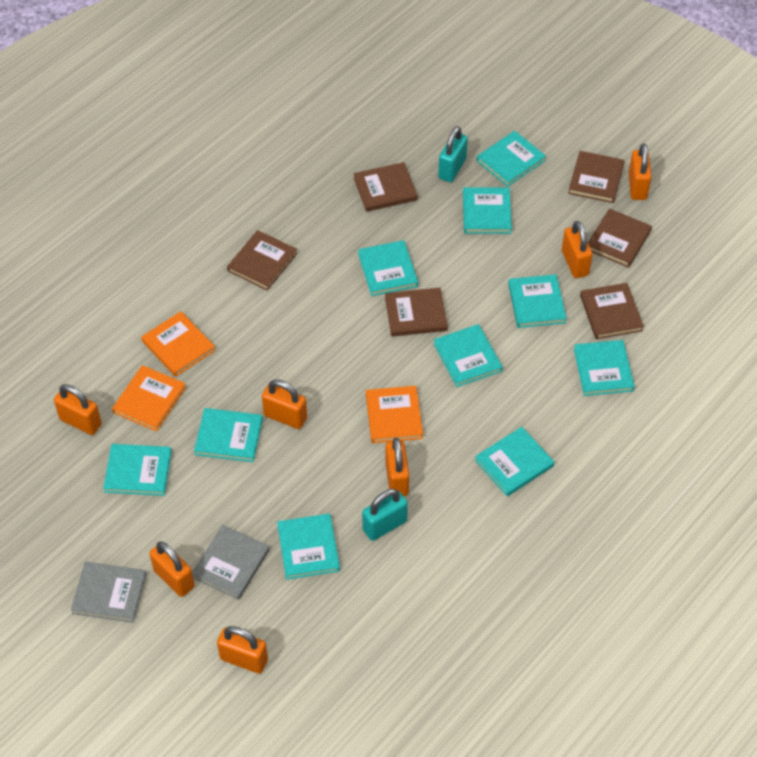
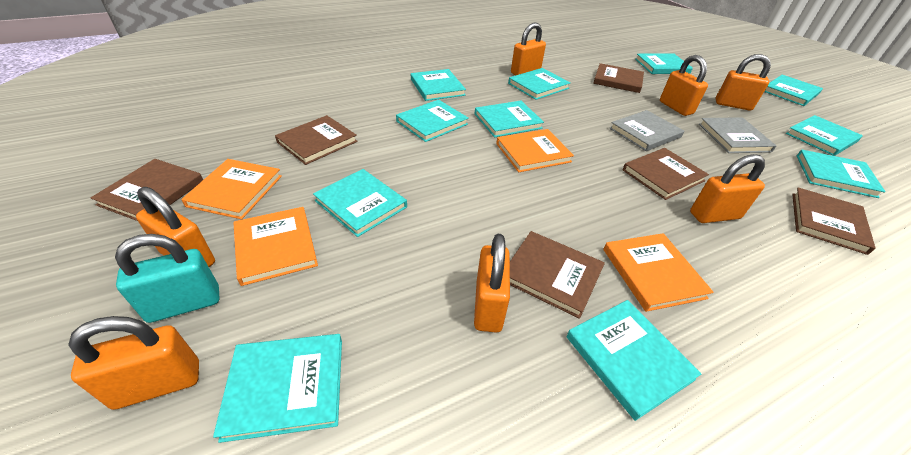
orange book: [112,365,186,432] [141,311,215,377] [366,386,423,443] = 3 -> [181,159,282,219] [234,207,318,286] [496,129,574,172] [603,233,713,312] = 4
turquoise book: [103,444,172,496] [194,408,263,462] [277,514,340,580] [358,240,418,296] [434,324,503,387] [463,187,512,234] [475,427,554,496] [477,131,546,187] [508,274,567,328] [574,340,635,396] = 10 -> [213,334,342,443] [313,169,407,237] [396,100,469,142] [411,69,466,101] [475,101,544,137] [508,68,570,100] [566,300,701,421] [635,53,693,74] [764,75,823,106] [786,115,863,156] [797,149,886,198] = 11
turquoise padlock: [362,489,408,541] [438,126,468,182] = 2 -> [115,234,219,323] = 1

